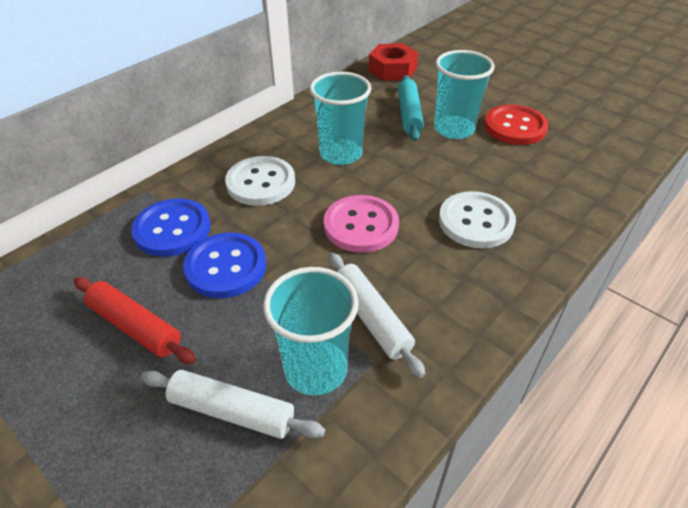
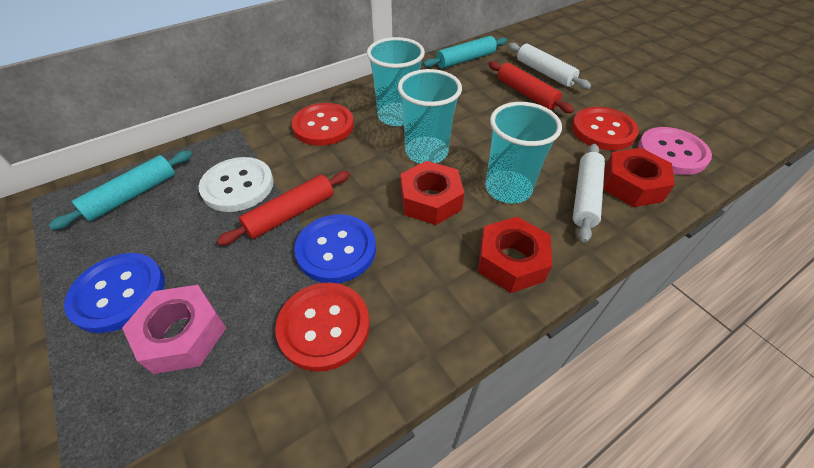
pink nut: none = 0 -> [122,285,226,374] = 1
red button: [484,105,548,145] = 1 -> [275,283,370,372] [292,103,354,146] [572,107,639,150] = 3
red nut: [369,43,418,81] = 1 -> [400,161,464,225] [478,217,552,293] [603,148,675,207] = 3
red rolling pin: [74,277,196,364] = 1 -> [217,171,350,246] [489,61,574,113] = 2
turquoise rolling pin: [398,75,424,141] = 1 -> [49,151,192,230] [423,36,507,69] = 2
white button: [225,156,295,206] [439,191,516,248] = 2 -> [199,157,274,212] = 1

